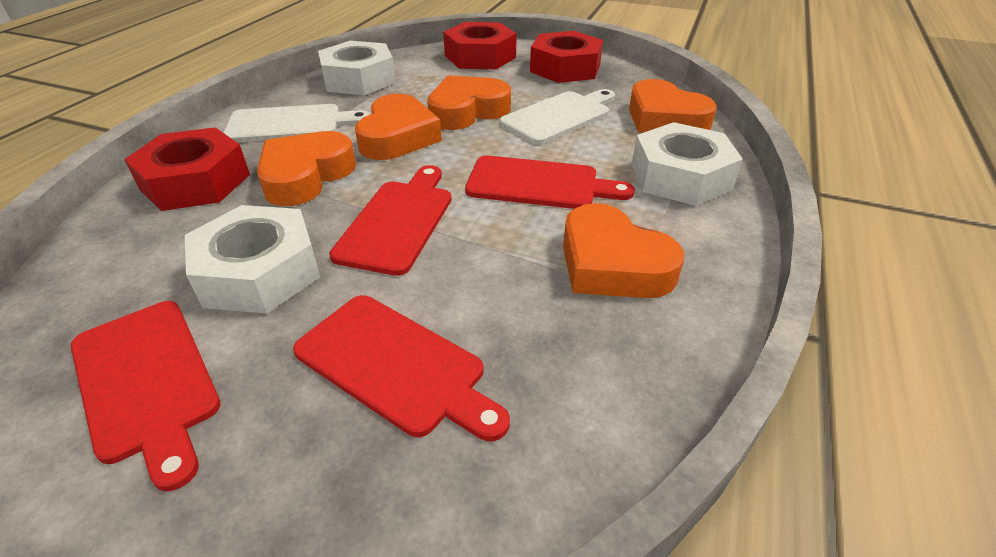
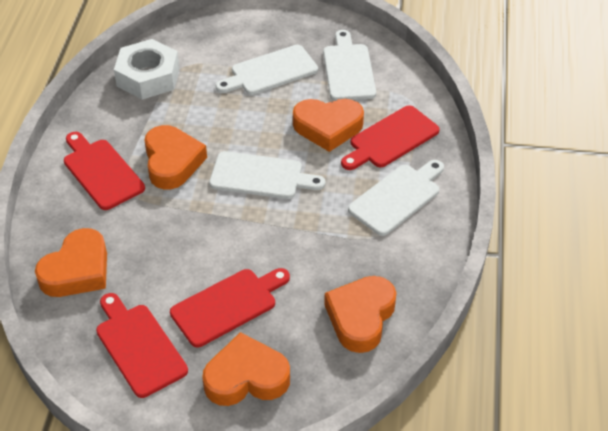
red nut: [124,127,250,211] [443,22,517,69] [530,31,603,83] = 3 -> none = 0
white cutting board: [223,104,370,142] [499,89,615,144] = 2 -> [209,151,325,199] [215,45,318,95] [323,30,376,101] [348,160,444,236] = 4
white nut: [185,205,320,314] [318,41,396,95] [631,122,743,206] = 3 -> [114,39,179,99] = 1

